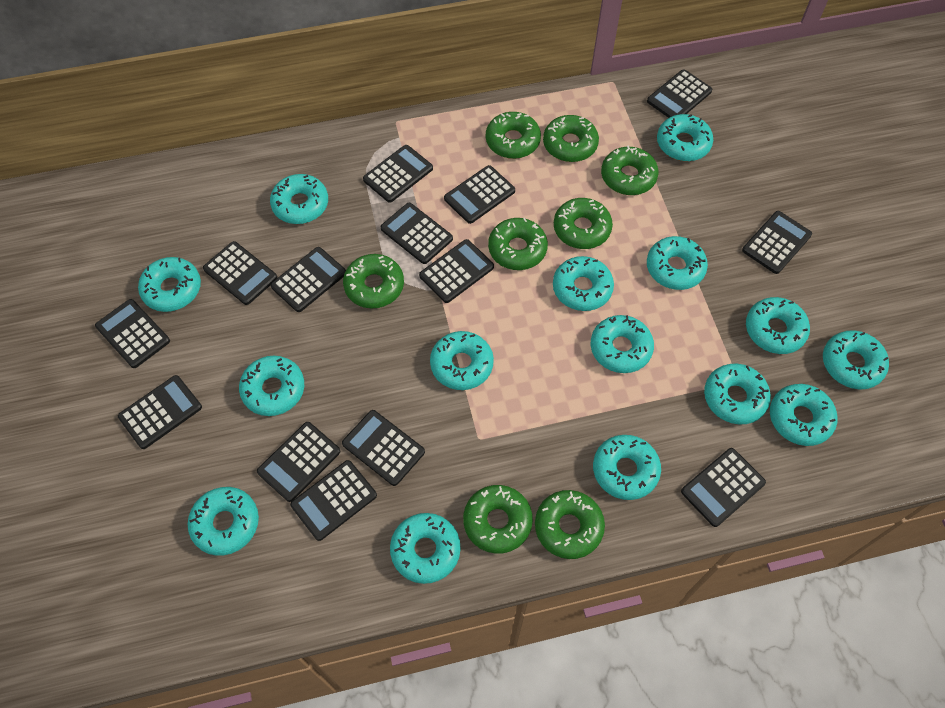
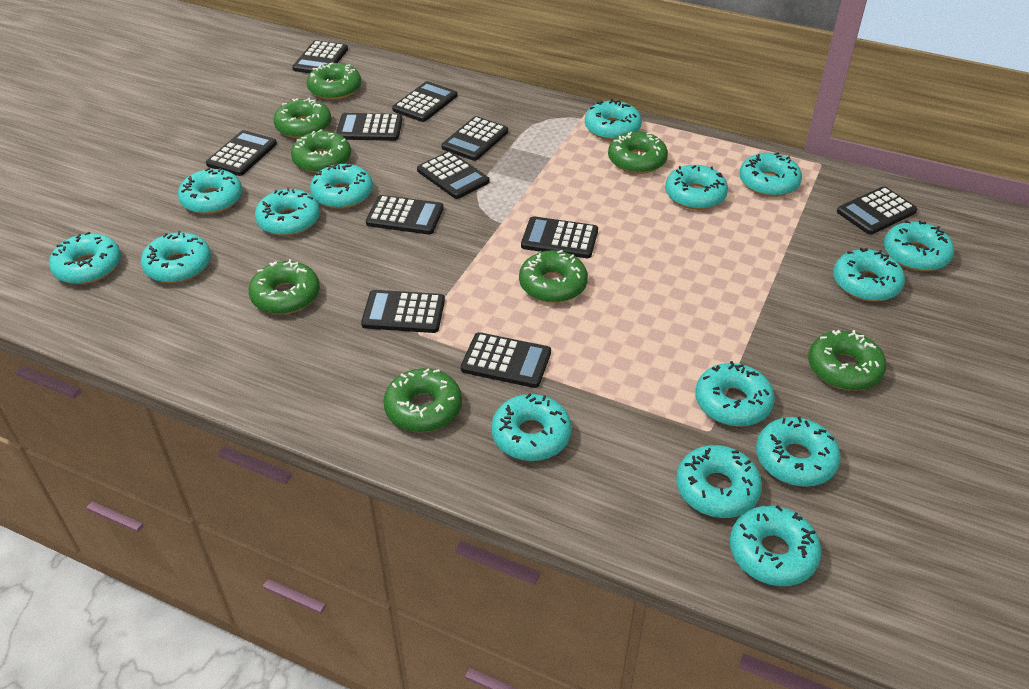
black calculator: [95,299,170,368] [118,375,202,449] [203,241,277,305] [257,422,340,502] [271,247,346,312] [290,460,377,541] [342,410,425,486] [363,145,433,203] [381,203,453,264] [419,239,494,303] [444,165,515,224] [647,69,712,118] [681,448,766,527] [742,211,812,274] = 14 -> [206,130,277,176] [292,40,348,73] [336,113,403,141] [361,290,445,333] [366,195,443,235] [392,81,457,122] [417,151,489,199] [441,116,508,161] [461,332,551,388] [521,216,598,258] [837,186,918,235] = 11

